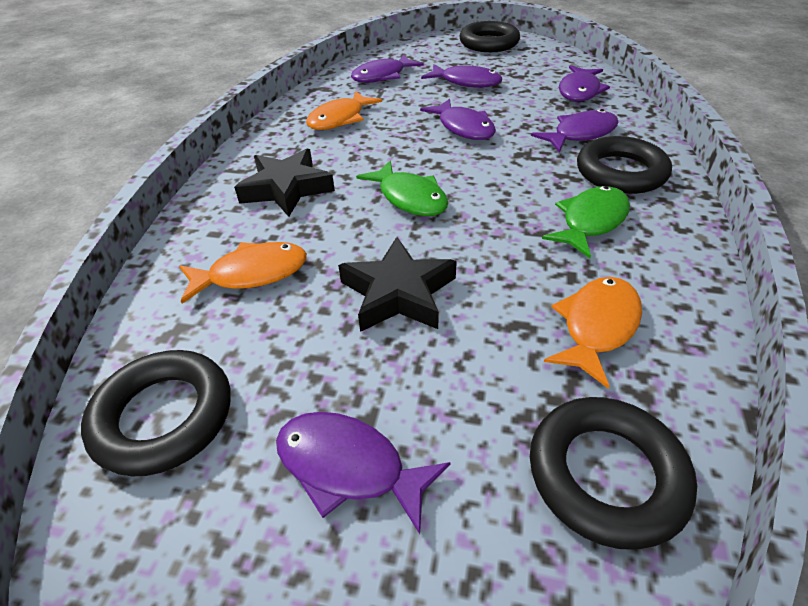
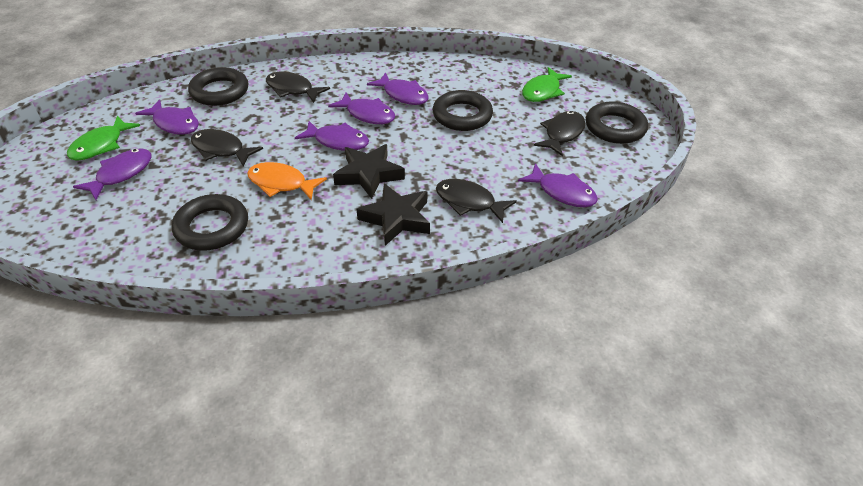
black fish: none = 0 -> [191,129,263,166] [266,72,330,103] [436,179,517,223] [534,111,585,156] = 4
orange fish: [179,242,307,303] [306,91,382,130] [544,277,642,389] = 3 -> [247,162,327,200] = 1

